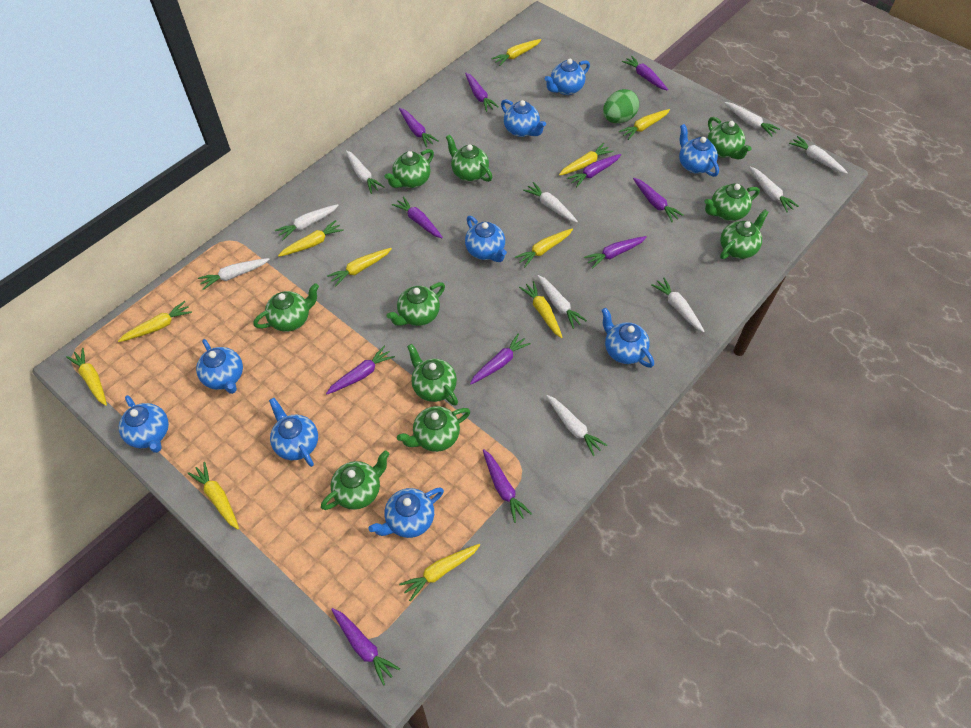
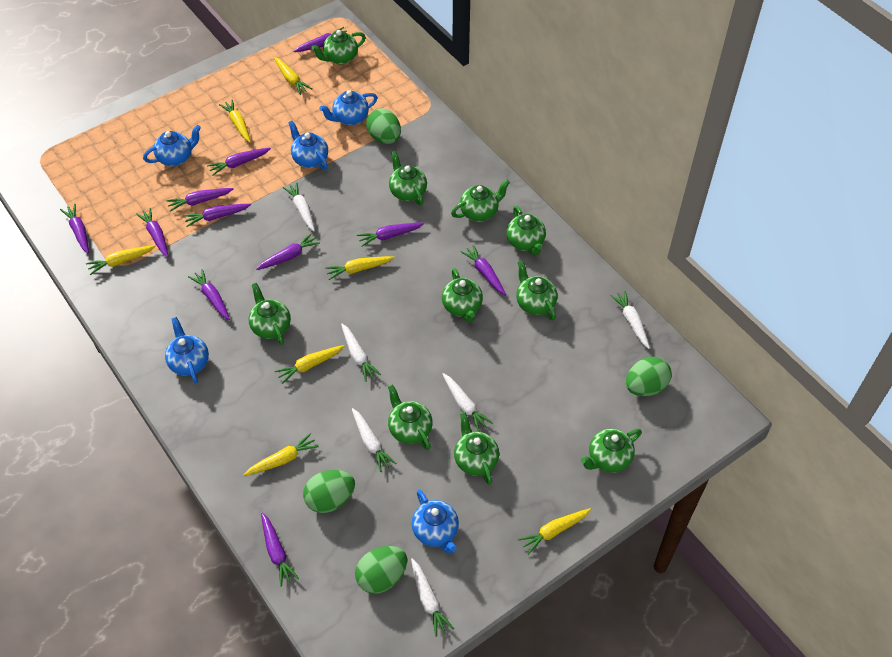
blue teapot: [119,395,169,453] [196,339,243,394] [269,398,318,467] [368,488,444,538] [465,216,507,262] [501,99,546,137] [545,59,590,95] [601,308,654,368] [679,124,719,177] = 9 -> [143,125,201,166] [165,317,209,383] [289,121,328,170] [320,90,378,125] [412,490,459,554] = 5
green egg: [603,89,639,123] = 1 -> [303,470,355,513] [355,546,407,594] [366,108,401,144] [625,357,672,396] = 4
white carrot: [198,258,270,290] [275,204,339,240] [346,150,384,194] [523,182,578,222] [537,275,587,329] [546,395,607,456] [651,278,705,332] [725,102,780,137] [749,167,799,212] [789,136,848,174] = 10 -> [283,182,315,231] [341,324,381,382] [352,408,396,472] [411,558,454,637] [442,373,493,432] [610,290,650,349] = 6
yellow carrot: [66,348,107,406] [118,301,192,342] [187,462,239,529] [278,220,344,257] [327,248,392,287] [399,544,480,602] [491,39,541,66] [515,228,573,267] [519,281,563,338] [559,143,613,176] [619,109,670,140] = 11 -> [86,245,156,275] [219,99,251,142] [244,433,319,476] [274,57,312,95] [274,345,344,384] [325,256,395,280] [518,508,591,555] = 7

